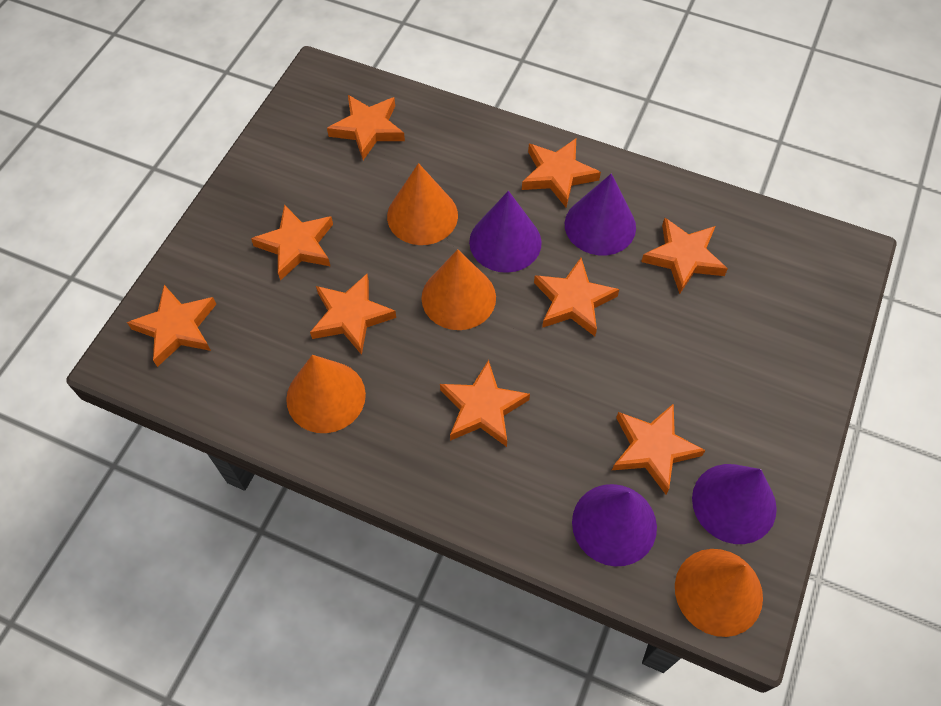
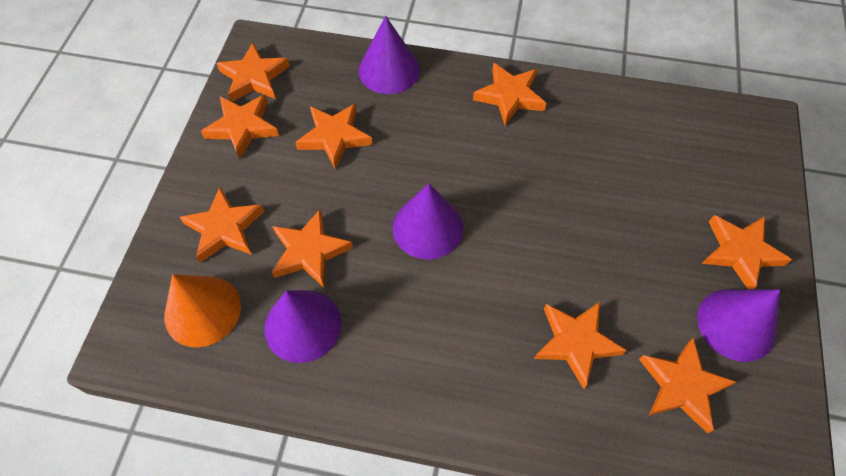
orange cone: [286,355,366,433] [387,163,458,245] [422,249,496,330] [675,549,763,637] = 4 -> [164,274,241,348] = 1

